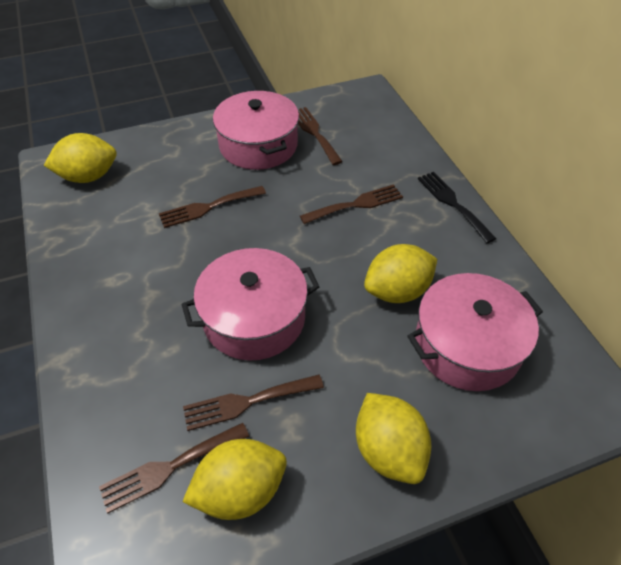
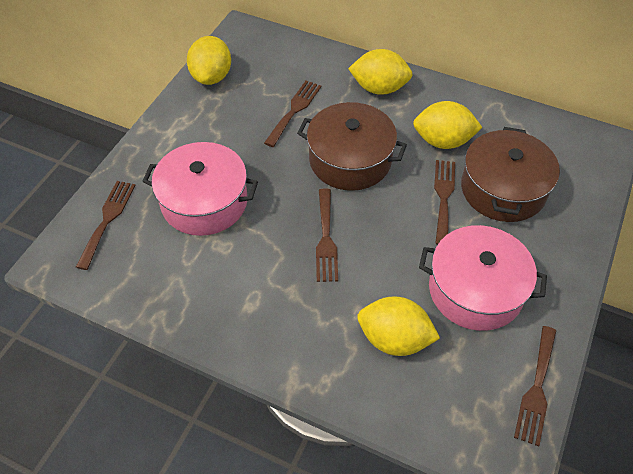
black fork: [418,172,496,243] = 1 -> none = 0
brown pot: none = 0 -> [297,102,407,191] [461,127,560,222] = 2
pink pot: [181,248,319,361] [213,91,299,170] [407,273,543,391] = 3 -> [142,142,258,236] [419,225,547,331] = 2

